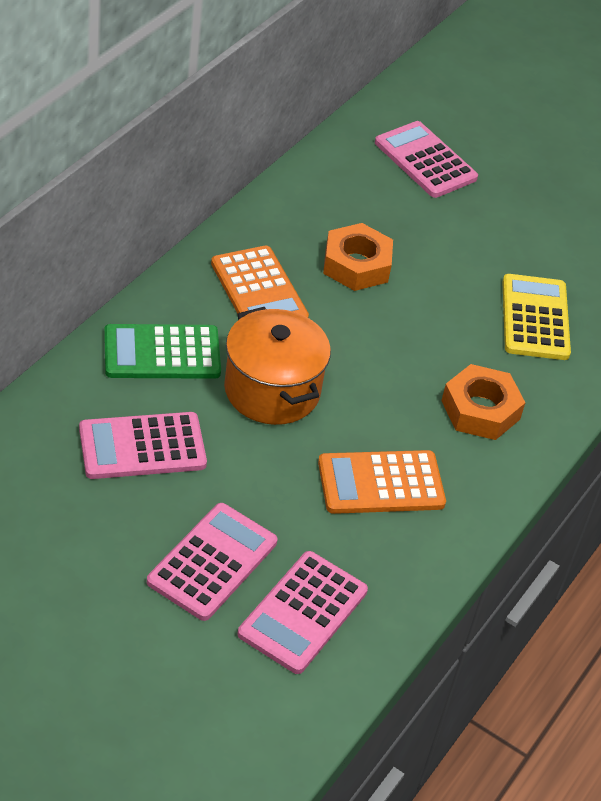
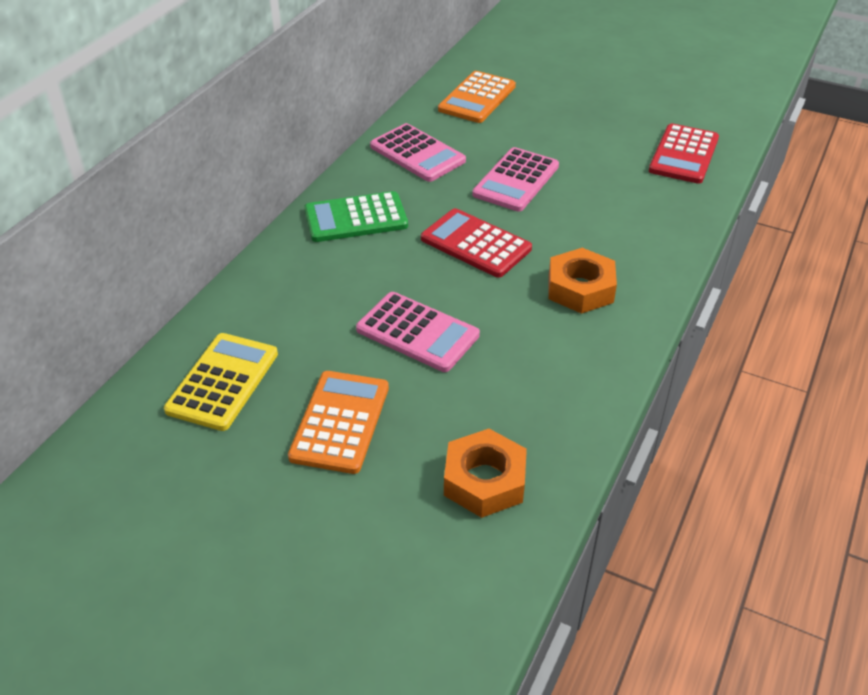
orange pot: [224,307,331,425] = 1 -> none = 0
pink calculator: [79,412,207,479] [147,503,278,621] [238,551,368,674] [375,121,478,198] = 4 -> [356,292,480,372] [370,123,466,182] [472,147,559,212] = 3
red calculator: none = 0 -> [421,208,532,278] [649,123,719,184] = 2

